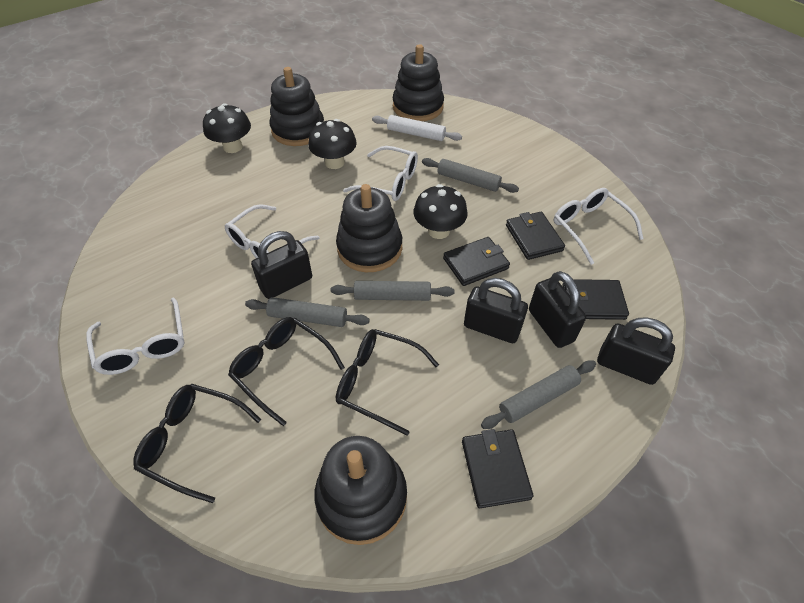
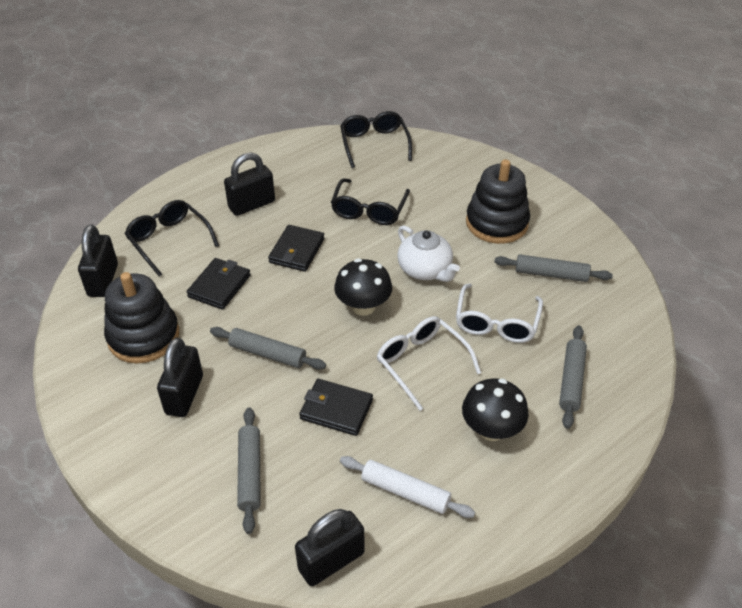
black mushroom: [203,103,251,153] [308,119,357,169] [413,184,468,239] = 3 -> [334,258,392,316] [462,378,529,441] = 2
black stacking toy: [269,67,324,146] [314,436,407,545] [336,184,402,272] [393,44,444,121] = 4 -> [104,272,179,363] [466,159,530,244] = 2
black wallet: [443,237,510,286] [462,429,533,508] [506,212,565,260] [562,279,629,320] = 4 -> [187,258,251,310] [268,225,325,272] [299,379,373,436] = 3
white glasses: [86,297,185,375] [225,204,320,258] [343,146,418,201] [554,188,644,265] = 4 -> [377,316,481,411] [456,284,543,343] = 2
white teapot: none = 0 -> [397,225,460,282] = 1

